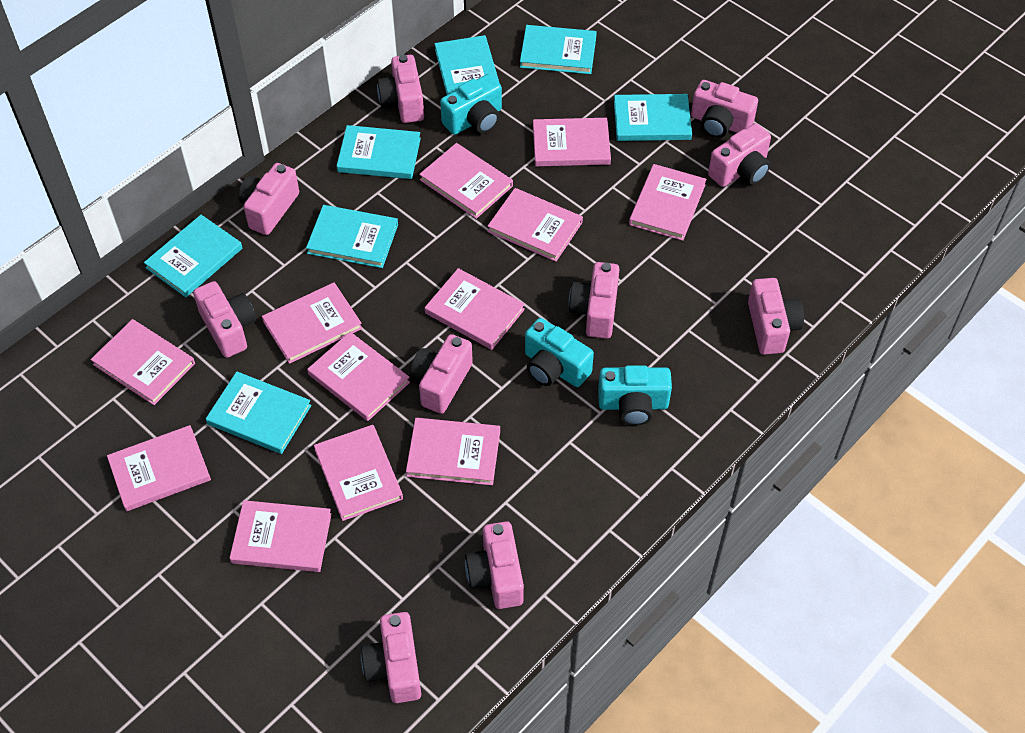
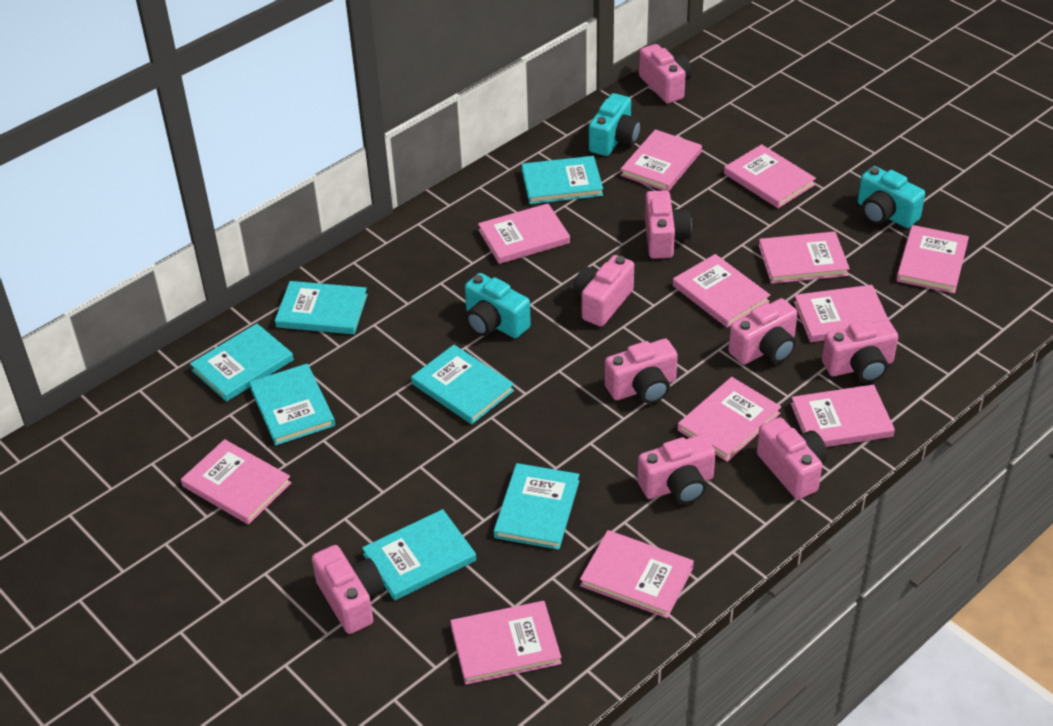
pink camera: [193,281,256,358] [238,163,299,235] [361,612,421,703] [377,55,424,123] [410,334,473,414] [465,521,524,609] [569,262,619,339] [691,80,758,138] [708,123,771,187] [748,278,804,355] = 10 -> [312,545,384,634] [573,255,634,327] [605,338,678,404] [637,434,716,504] [639,44,692,104] [645,190,692,259] [728,298,798,365] [757,417,827,499] [822,320,898,382] = 9

